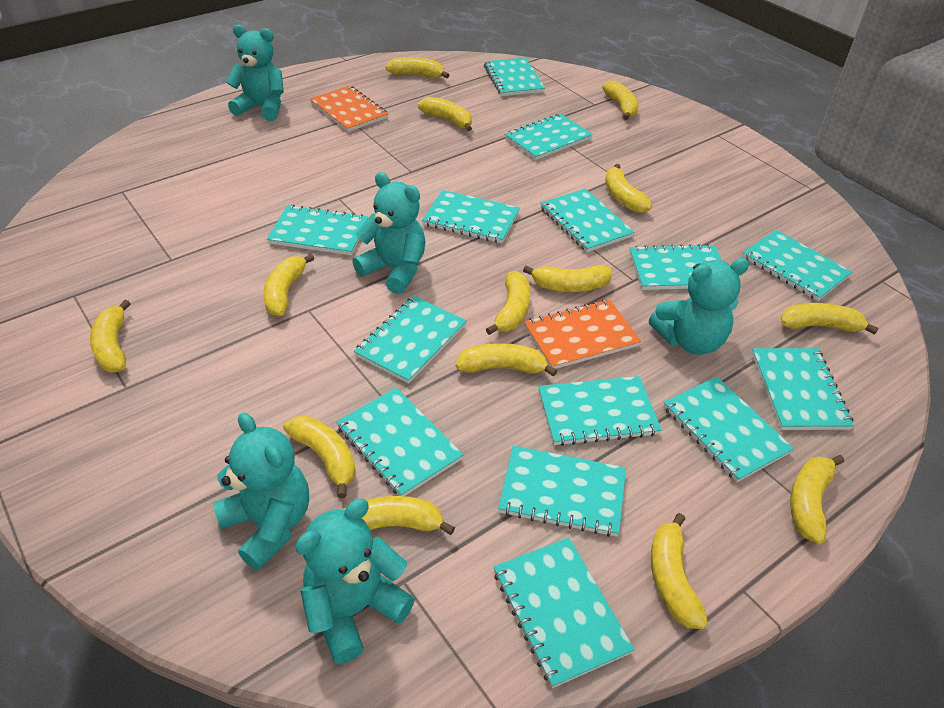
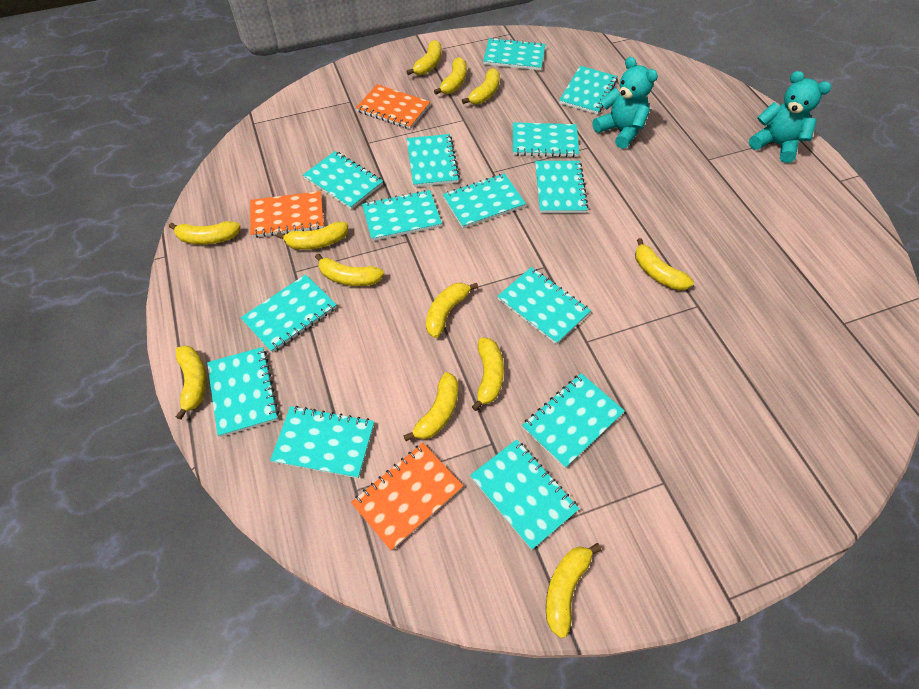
orange notebook: [310,86,388,132] [524,300,642,369] = 2 -> [250,191,324,238] [351,443,463,551] [356,84,430,129] = 3
turquoise teddy bear: [213,412,309,570] [226,24,284,121] [295,499,415,664] [353,172,426,294] [649,258,749,355] = 5 -> [593,57,658,149] [749,71,831,163] = 2
yellow banana: [90,300,131,372] [264,254,315,316] [283,416,356,498] [343,496,455,535] [386,57,449,78] [418,97,472,131] [456,343,557,377] [486,271,531,335] [523,265,612,292] [602,81,638,120] [605,164,652,213] [651,513,708,629] [781,303,879,335] [790,455,844,544] = 14 -> [169,221,241,245] [176,346,207,420] [276,222,348,250] [315,254,384,286] [403,372,458,441] [406,40,442,75] [426,283,478,338] [434,57,467,95] [462,68,500,104] [472,338,504,411] [546,543,601,638] [635,238,694,290] = 12

